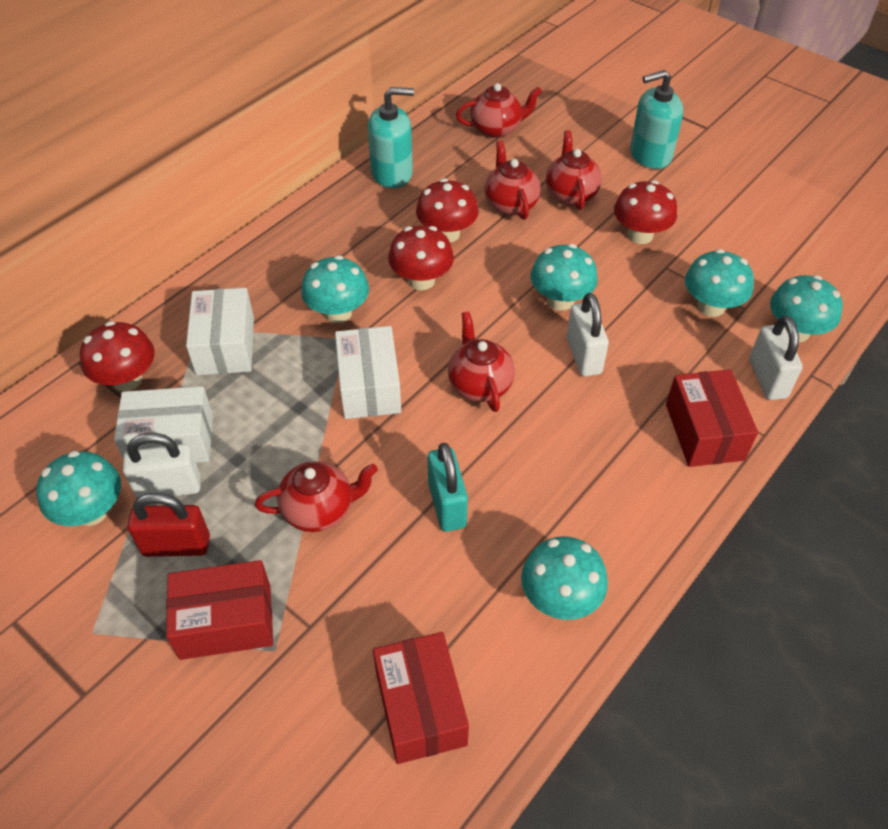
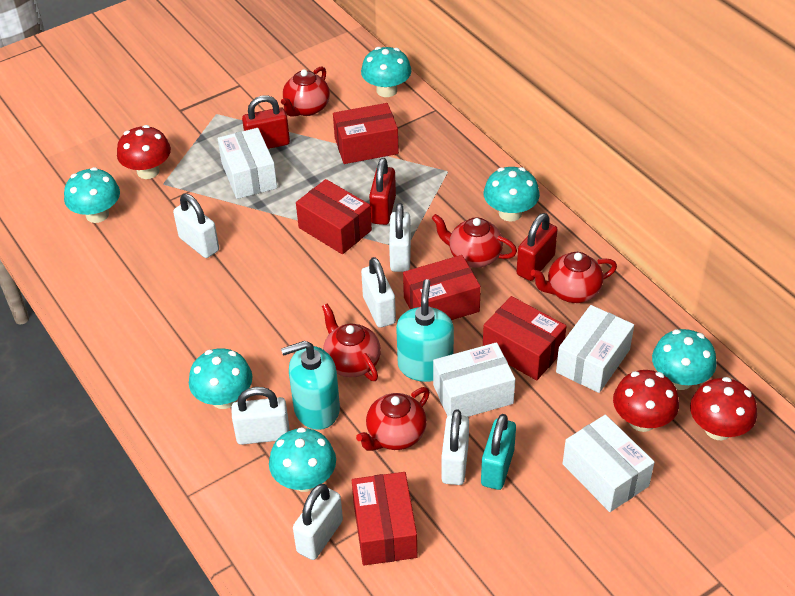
red box: [166,560,273,660] [373,632,469,764] [666,369,758,467] = 3 -> [296,179,372,254] [333,103,399,164] [352,472,417,565] [403,255,481,320] [483,296,566,380] = 5
red mushroom: [80,321,155,391] [388,225,454,290] [416,178,479,243] [614,180,677,244] = 4 -> [117,125,171,179] [613,370,679,432] [690,377,757,440] = 3
red padlock: [128,493,210,557] = 1 -> [242,95,290,149] [369,158,396,225] [517,213,558,281] = 3
white box: [114,386,213,463] [186,288,254,375] [335,326,401,419] = 3 -> [218,128,277,199] [433,342,515,417] [556,305,634,393] [563,415,655,512] = 4
white padlock: [123,433,200,499] [567,293,609,376] [749,316,803,400] = 3 -> [173,194,219,258] [231,387,289,445] [293,484,343,560] [361,257,396,328] [389,203,411,272] [441,409,469,485] = 6

